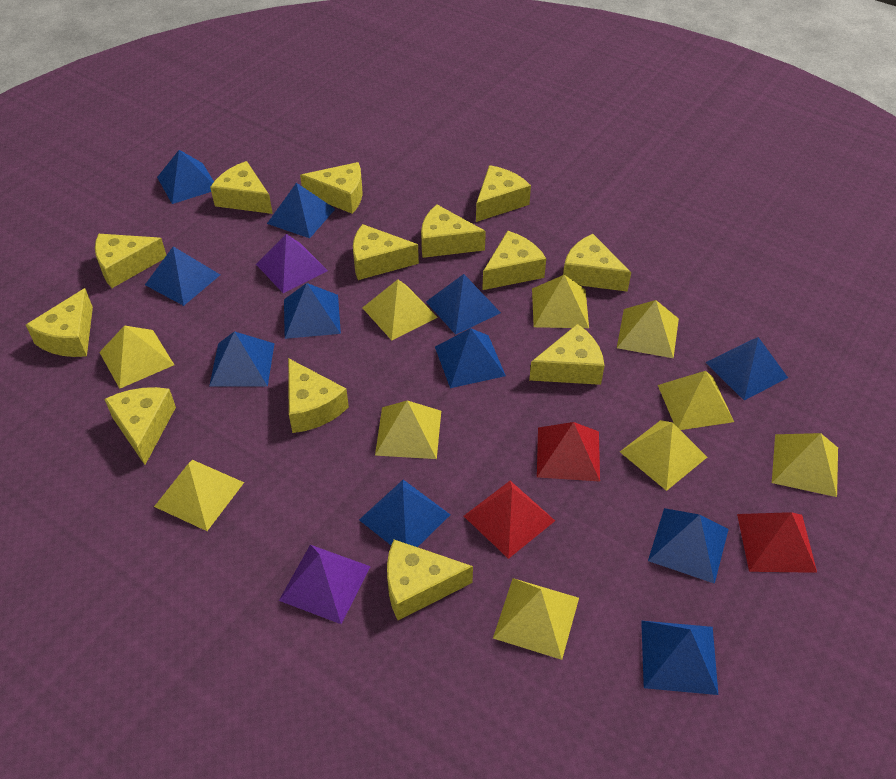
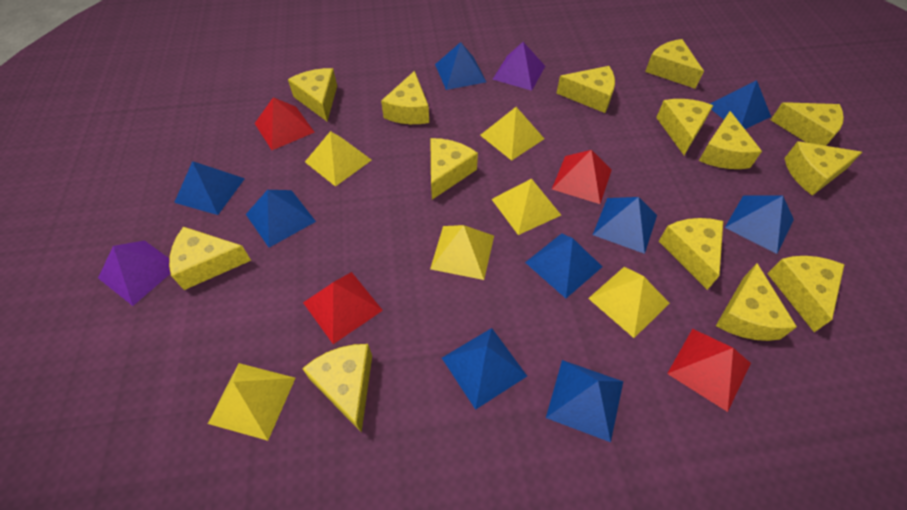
blue pyramid: [145,246,220,306] [157,150,214,204] [209,331,274,386] [267,183,335,238] [284,283,341,339] [359,480,450,547] [426,274,501,335] [435,328,506,388] [641,621,718,695] [648,508,729,584] [705,337,788,400] = 11 -> [174,161,245,215] [246,190,316,248] [435,42,486,90] [442,328,527,410] [525,233,602,298] [546,360,623,442] [593,197,657,254] [710,80,771,129] [725,196,794,254] = 9
red pyramid: [464,481,555,559] [537,422,600,482] [737,512,817,573] = 3 -> [255,97,315,150] [303,272,383,344] [552,150,612,204] [667,329,751,412] = 4
yellow cheese: [26,288,93,357] [95,234,166,288] [104,387,176,465] [210,161,273,214] [288,358,349,433] [300,162,363,214] [353,224,419,280] [387,540,473,620] [421,205,486,258] [476,165,531,222] [482,231,546,290] [529,324,604,385] [563,234,631,292] = 13 -> [169,227,251,290] [288,68,337,121] [302,344,372,433] [381,71,429,124] [430,138,478,200] [556,66,615,113] [645,39,704,89] [656,99,713,155] [659,218,723,290] [699,111,762,169] [716,263,797,341] [767,256,845,332] [771,102,844,146] [784,141,862,196] = 14
yellow pyramid: [99,325,174,389] [154,460,244,531] [362,279,438,340] [375,401,441,459] [493,578,579,660] [532,275,589,328] [617,300,679,358] [620,420,707,491] [658,371,734,430] [772,433,838,497] = 10 -> [208,363,295,441] [305,131,371,187] [430,225,494,280] [480,107,544,161] [491,178,561,235] [588,267,670,338] = 6

